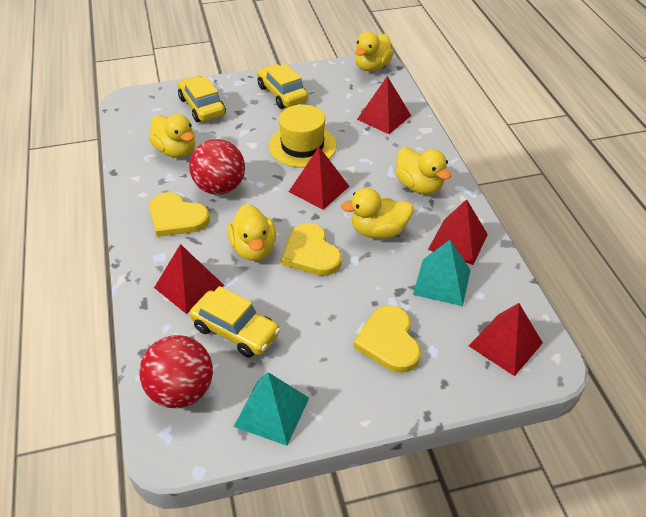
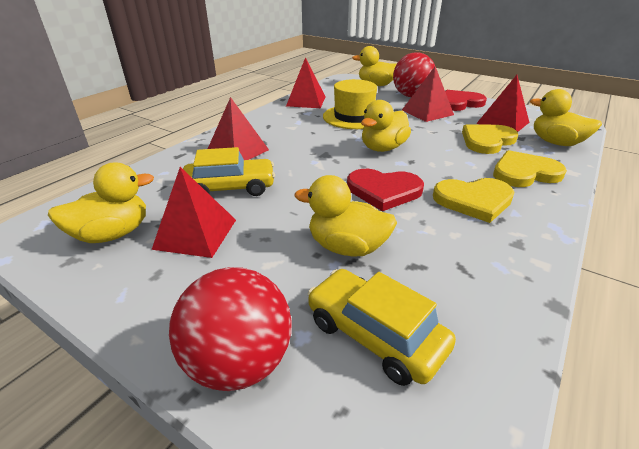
red heart: none = 0 -> [347,169,424,211] [445,90,487,111] = 2
turquoise pyramid: [234,372,309,446] [413,240,471,306] = 2 -> none = 0
yellow car: [178,76,226,122] [190,286,281,358] [257,64,308,109] = 3 -> [183,147,275,196] [308,269,456,386] = 2

